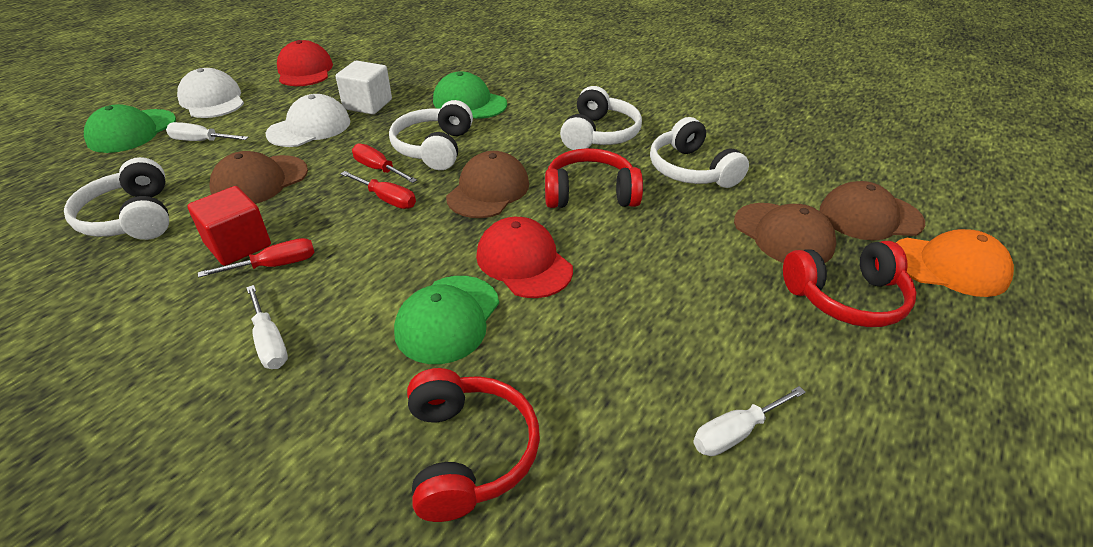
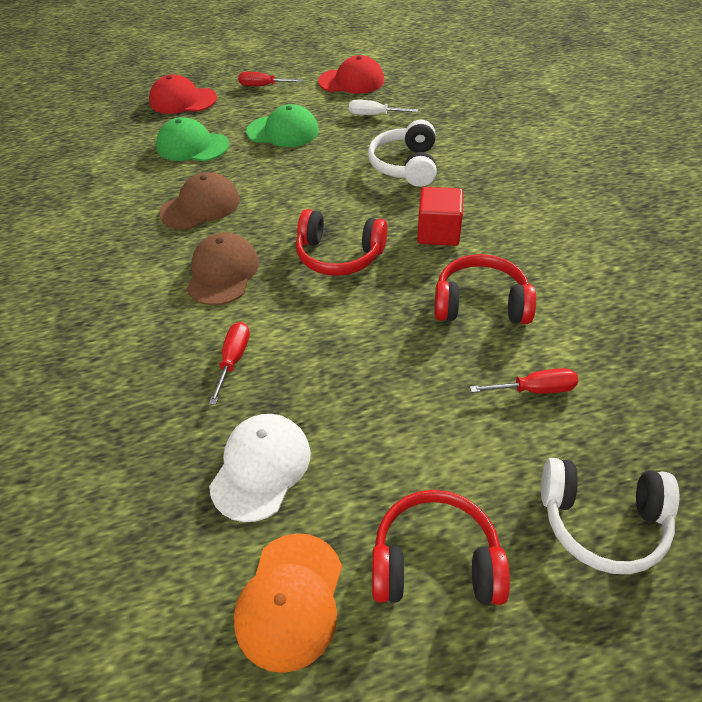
brown cap: [210,151,308,204] [446,151,529,218] [734,203,836,263] [820,181,925,240] = 4 -> [159,172,240,230] [187,232,259,305] = 2
green cap: [84,104,176,153] [394,276,499,364] [433,71,507,119] = 3 -> [156,117,229,161] [246,104,319,147] = 2
white cap: [177,68,244,118] [266,94,350,147] = 2 -> [209,414,310,522] = 1
white cube: [336,60,392,115] = 1 -> none = 0
white headphones: [64,157,169,240] [389,100,473,170] [560,86,642,150] [650,117,749,188] = 4 -> [368,120,437,187] [541,458,679,574] = 2
white screwdriver: [166,122,249,141] [246,285,288,369] [693,386,806,456] = 3 -> [349,100,418,115] = 1

